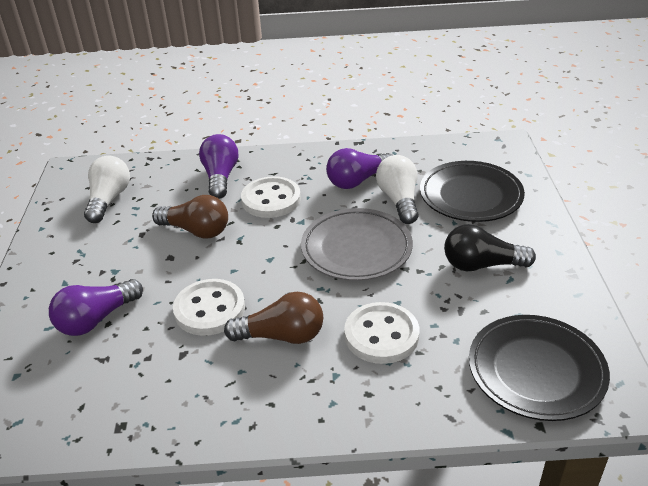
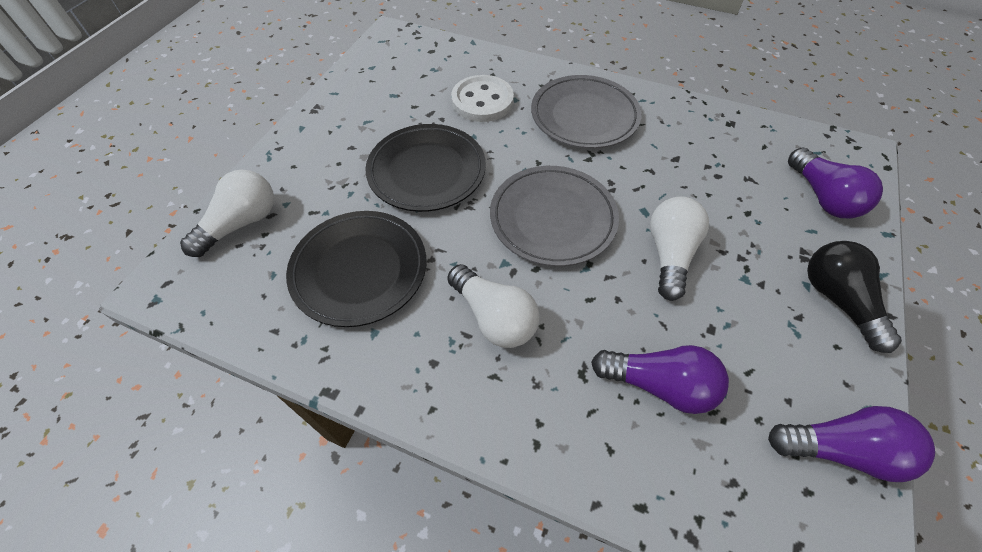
brown light bulb: [152,195,228,238] [224,292,323,344] = 2 -> none = 0
grey plate: [301,208,413,281] = 1 -> [490,166,619,266] [531,75,641,149] = 2
white button: [173,279,245,336] [241,176,301,218] [344,302,419,364] = 3 -> [451,75,514,122] = 1
white light bulb: [84,155,130,223] [376,155,418,224] = 2 -> [180,170,274,257] [447,264,540,348] [650,197,709,301] = 3

